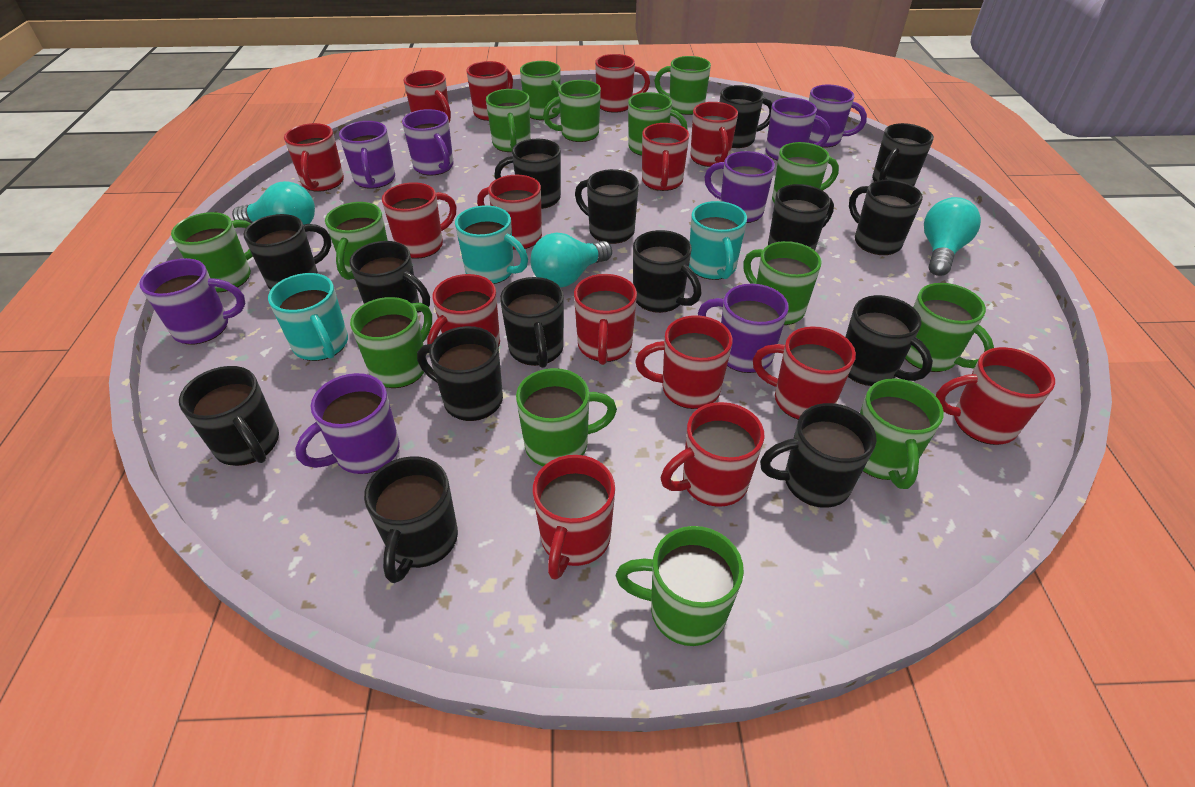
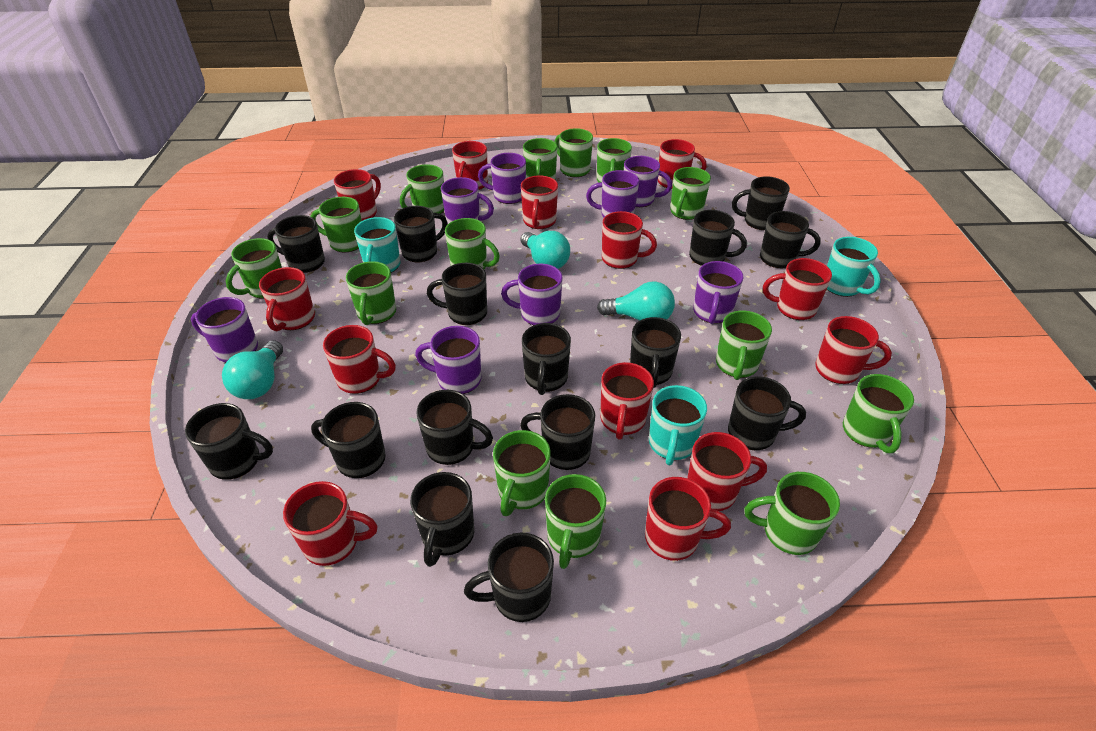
red mug: [284,123,344,192] [382,182,457,259] [404,70,451,123] [427,274,500,346] [466,61,513,121] [477,175,542,250] [533,455,615,579] [574,274,637,365] [595,54,650,113] [635,315,733,409] [642,123,689,191] [661,402,765,507] [690,102,738,167] [753,326,856,420] [936,347,1055,445] = 15 -> [259,267,315,331] [283,481,377,566] [323,325,396,394] [334,169,381,221] [452,141,488,190] [521,176,558,229] [600,362,654,440] [602,211,657,269] [645,477,731,561] [658,139,707,189] [687,432,767,511] [763,258,832,320] [815,316,892,384] = 13

